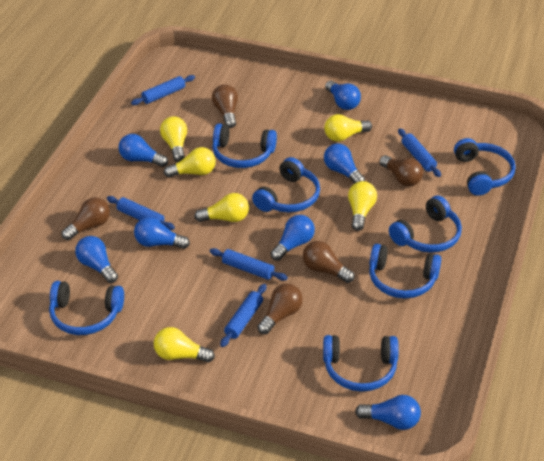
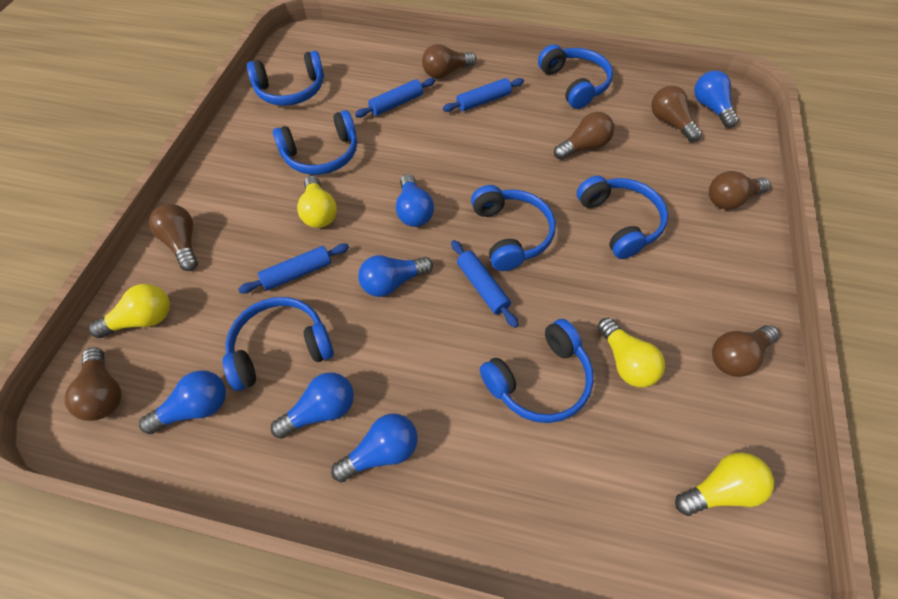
blue light bulb: [75,236,118,283] [119,134,168,167] [134,217,190,249] [270,215,315,261] [324,143,365,184] [325,81,361,110] [355,395,421,430] = 7 -> [139,370,226,434] [271,372,354,439] [331,413,418,482] [358,255,433,297] [396,174,434,227] [694,71,739,128] = 6
blue rolling pin: [107,196,175,230] [131,75,195,105] [209,248,288,281] [220,284,267,347] [398,128,441,177] = 5 -> [238,243,349,294] [355,78,435,118] [443,78,524,112] [451,240,518,328] = 4
brown light bulb: [62,197,110,240] [212,84,238,128] [257,284,303,334] [303,241,355,283] [379,155,423,186] = 5 -> [65,347,121,421] [149,204,198,271] [422,44,477,78] [554,112,614,160] [652,86,702,142] [709,171,771,209] [712,325,779,377] = 7
yellow light bulb: [154,327,215,363] [160,116,187,162] [164,147,216,178] [194,193,249,222] [324,114,372,142] [348,181,377,231] = 6 -> [89,284,170,338] [297,176,337,228] [597,318,665,387] [675,452,774,516] = 4

